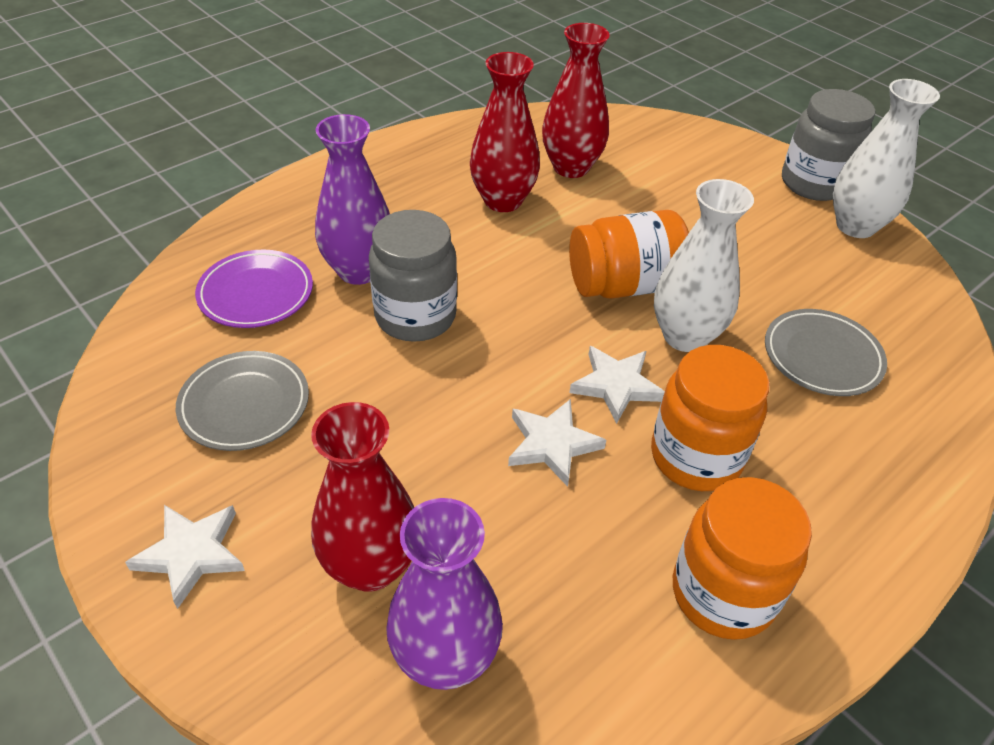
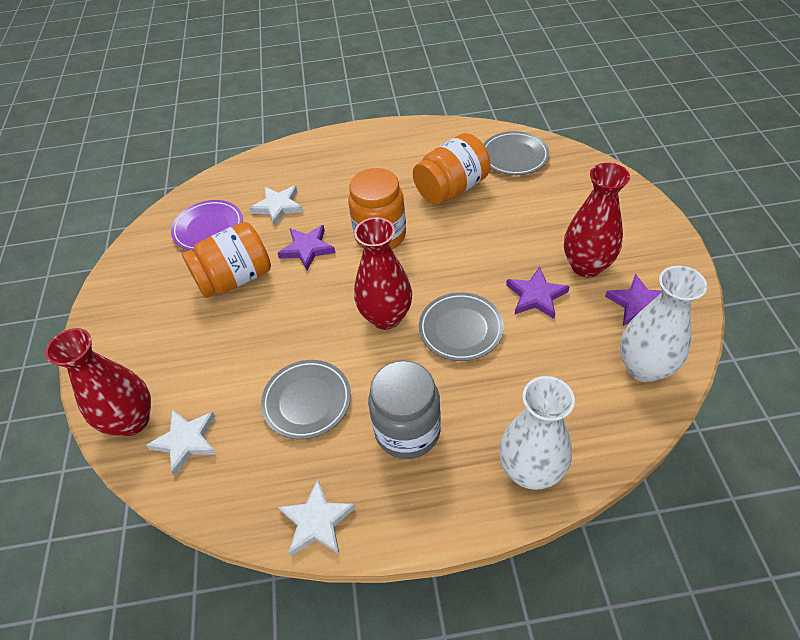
grey jar: [369,210,457,342] [782,89,875,201] = 2 -> [368,360,441,459] = 1
grey plate: [176,351,309,451] [765,309,887,396] = 2 -> [261,360,351,439] [419,292,504,361] [484,131,549,175] = 3
purple star: none = 0 -> [278,225,335,270] [506,266,570,319] [605,274,662,326] = 3
purple vase: [315,114,390,285] [386,498,503,690] = 2 -> none = 0

